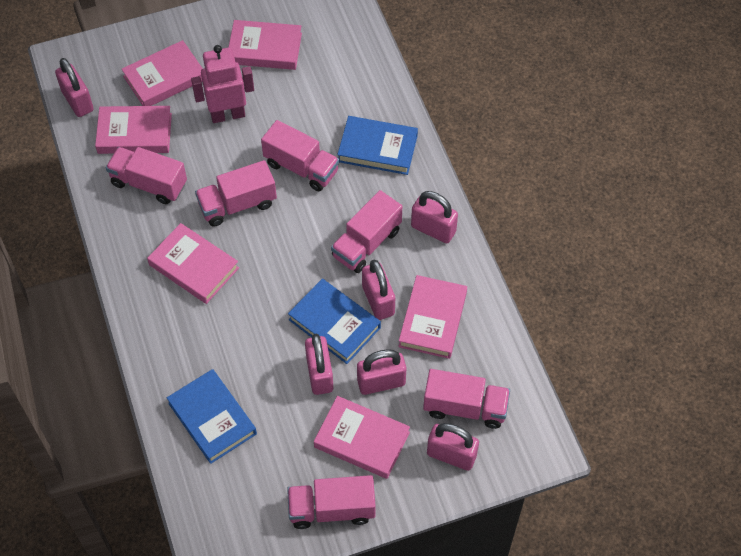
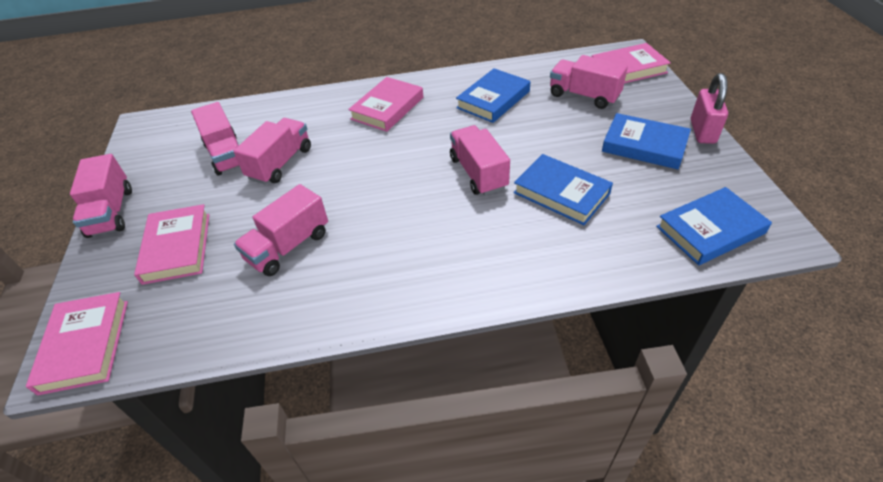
blue book: [167,369,257,464] [288,279,381,364] [337,116,418,175] = 3 -> [456,68,530,123] [514,154,613,225] [602,113,691,169] [656,187,772,265] = 4
pink book: [95,106,172,154] [121,40,203,106] [147,223,239,304] [229,20,302,70] [314,396,410,479] [398,275,467,359] = 6 -> [26,292,128,395] [134,204,209,285] [348,77,423,132] [592,43,671,83] = 4
pink padlock: [55,58,94,117] [305,334,333,395] [357,349,406,395] [362,260,395,320] [411,191,458,243] [427,423,479,471] = 6 -> [691,73,728,144] = 1
pink robot: [191,45,254,123] = 1 -> none = 0

